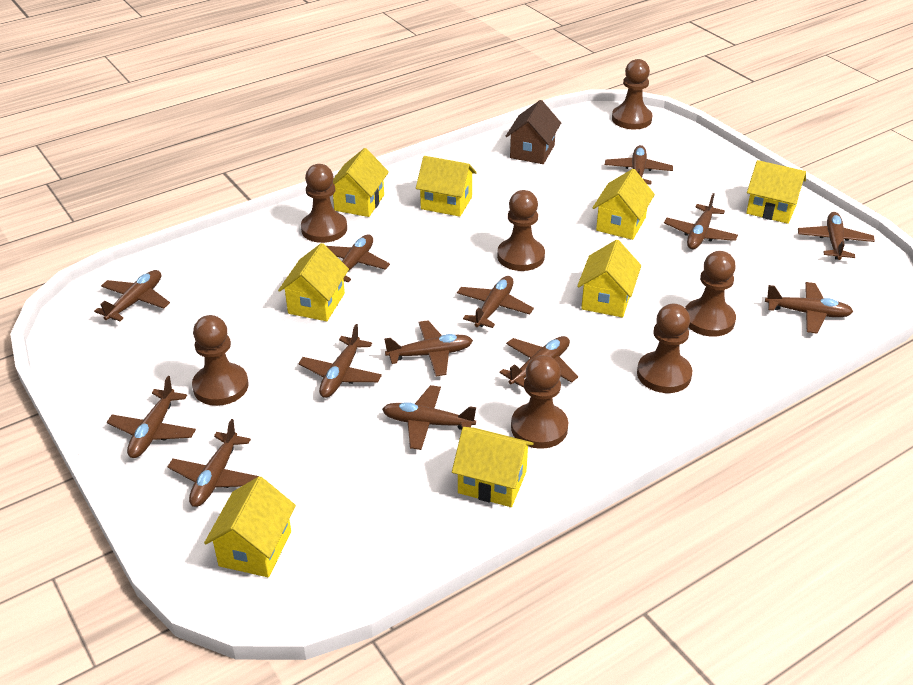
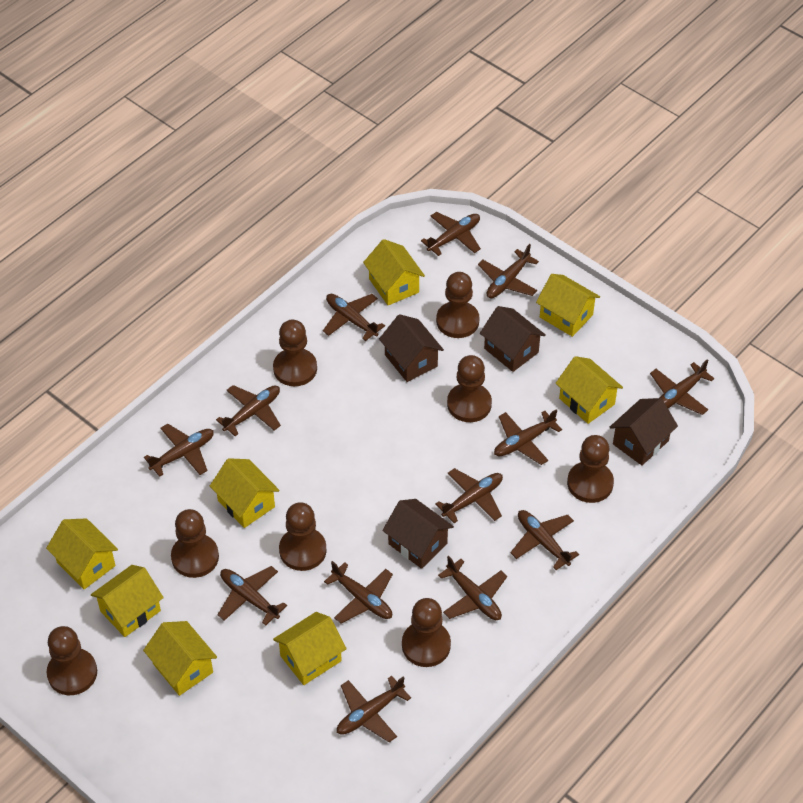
brown house: [505,100,561,164] = 1 -> [379,314,444,382] [382,499,454,569] [480,306,546,372] [610,398,678,465] = 4
brown pawn: [192,315,248,406] [301,164,347,243] [497,190,545,271] [511,355,568,449] [612,59,652,129] [637,304,692,393] [685,251,736,337] = 7 -> [47,626,97,695] [171,509,219,578] [273,319,317,386] [279,502,327,571] [402,598,451,667] [436,272,480,338] [447,355,492,422] [567,435,614,503] = 8

